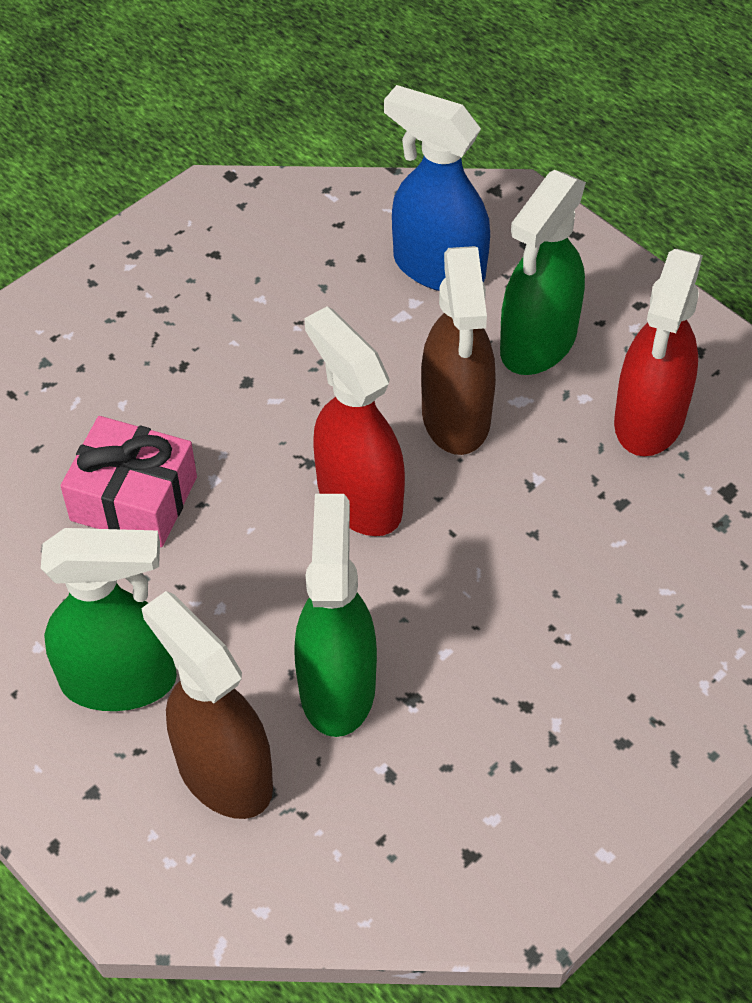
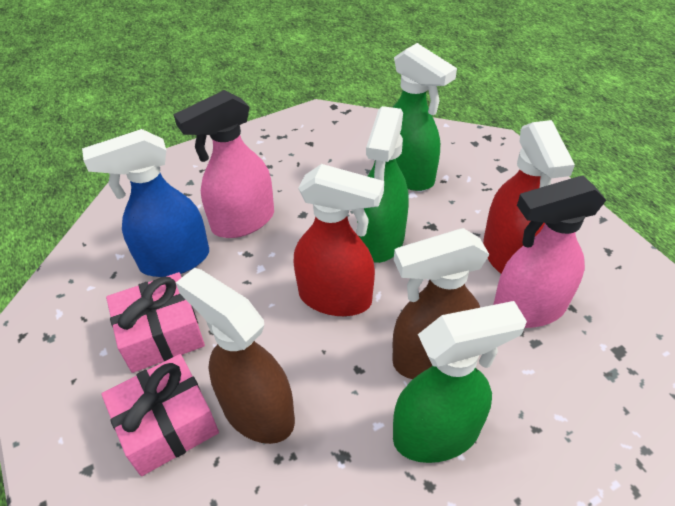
pink gift: [61,416,197,547] = 1 -> [102,354,219,476] [106,272,205,373] = 2
pink spray bottle: none = 0 -> [173,90,274,238] [493,176,606,328] = 2

